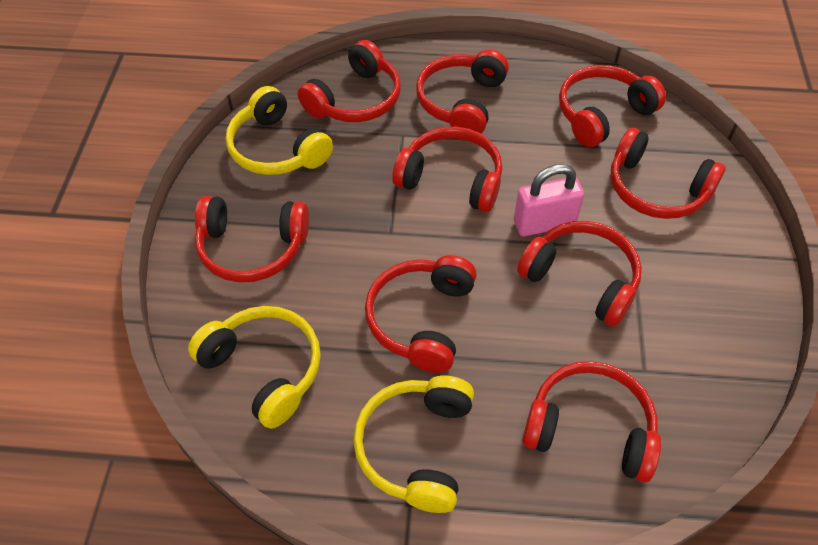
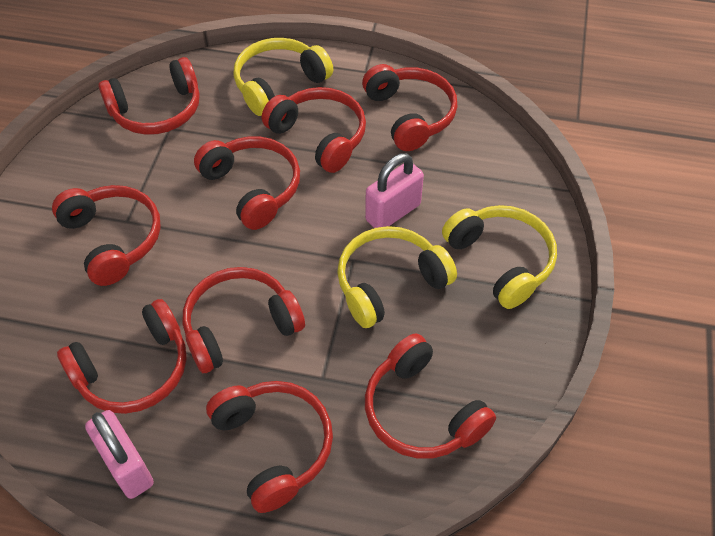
pink padlock: [514,164,584,236] = 1 -> [85,410,154,499] [365,153,424,228] = 2

